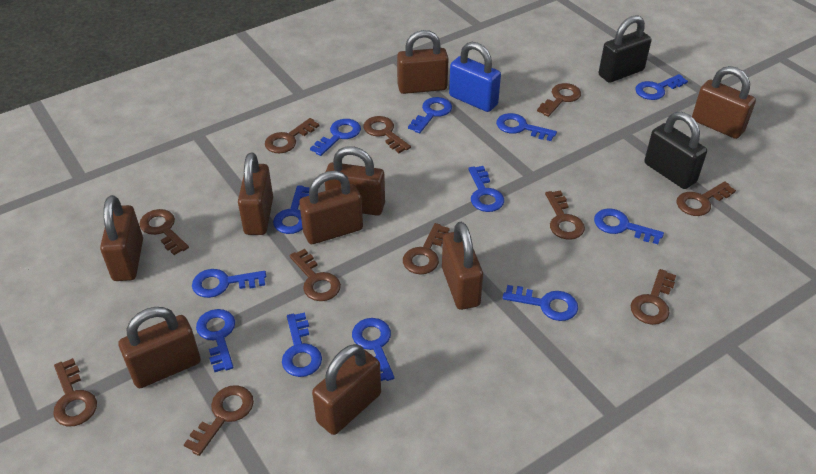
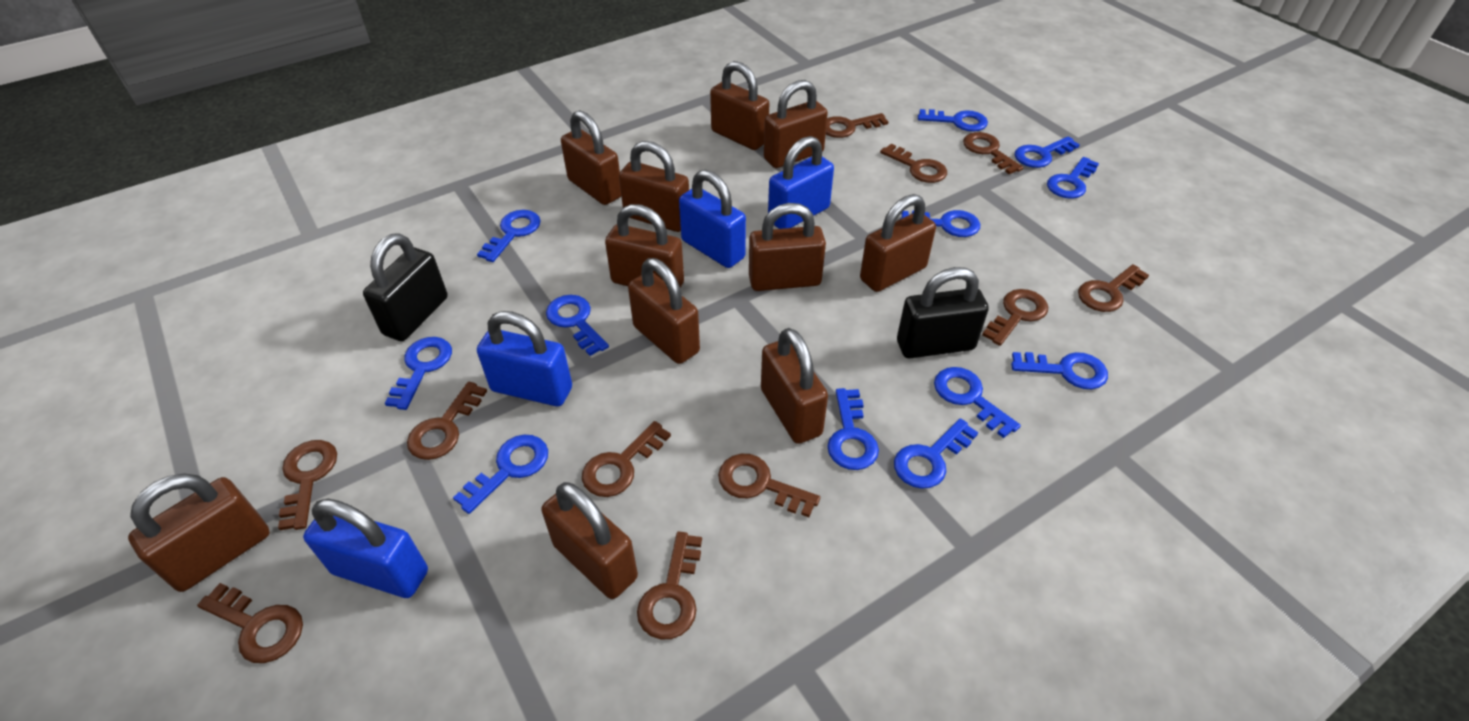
blue padlock: [449,42,501,112] = 1 -> [303,499,428,598] [477,311,572,406] [679,170,746,268] [768,136,834,229] = 4
brown padlock: [100,195,143,281] [119,307,200,388] [238,153,273,235] [299,171,363,244] [312,344,381,435] [325,146,385,216] [397,30,449,94] [442,222,483,310] [692,66,756,139] = 9 -> [128,474,270,592] [541,482,638,599] [561,110,621,205] [605,204,684,288] [619,141,689,232] [628,258,700,364] [710,61,769,150] [749,203,826,291] [761,328,828,444] [764,80,828,168] [860,194,936,292] = 11

